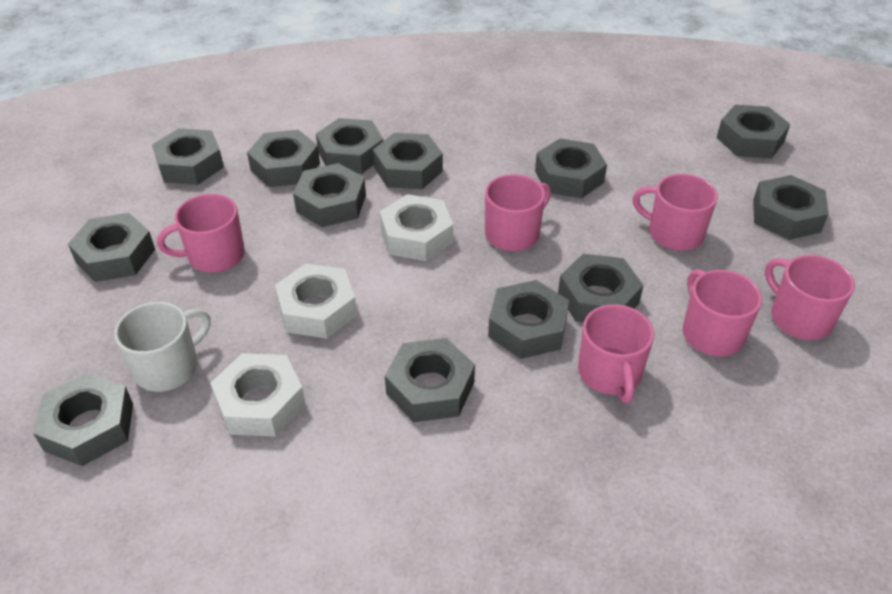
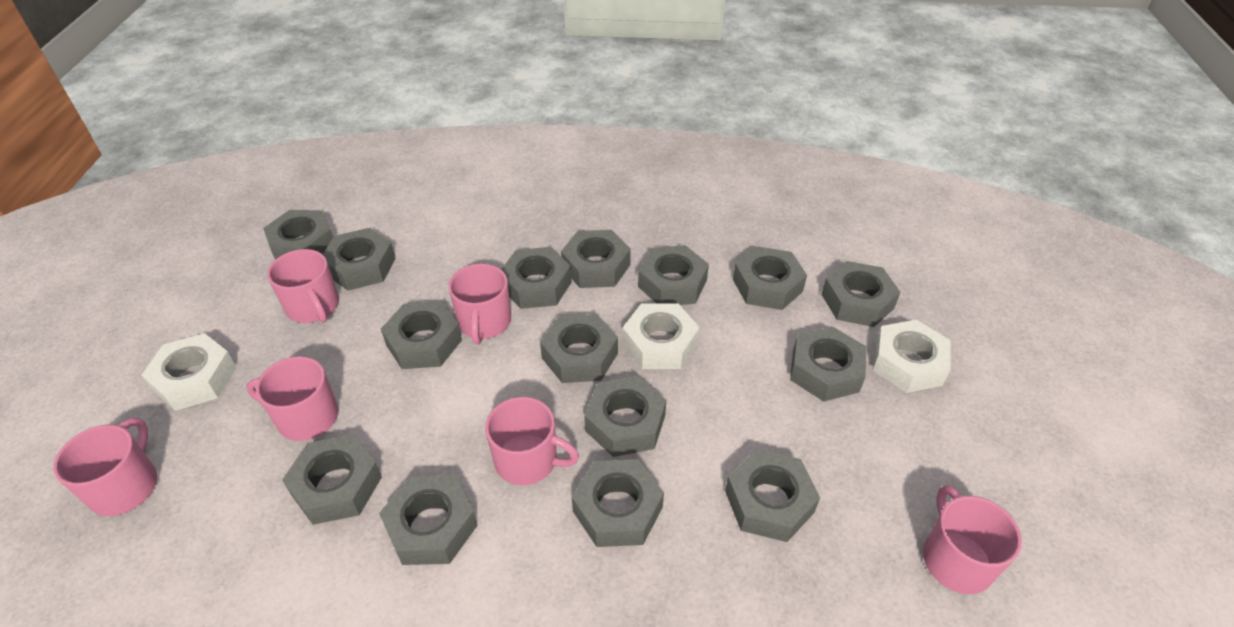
grey nut: [33,372,133,466] [68,213,155,282] [152,128,224,185] [247,130,320,187] [293,163,366,227] [316,118,383,174] [373,133,443,189] [385,338,475,422] [488,280,569,359] [535,138,607,199] [558,254,644,323] [716,105,790,159] [753,175,829,240] = 13 -> [263,210,333,260] [282,435,382,525] [323,228,396,291] [379,476,478,565] [381,301,462,369] [501,247,572,309] [540,314,618,383] [561,230,631,288] [572,459,664,547] [584,376,666,457] [638,245,709,305] [725,449,820,542] [733,246,807,310] [790,326,866,402] [821,261,900,327] = 15
white mug: [114,302,211,392] = 1 -> none = 0

